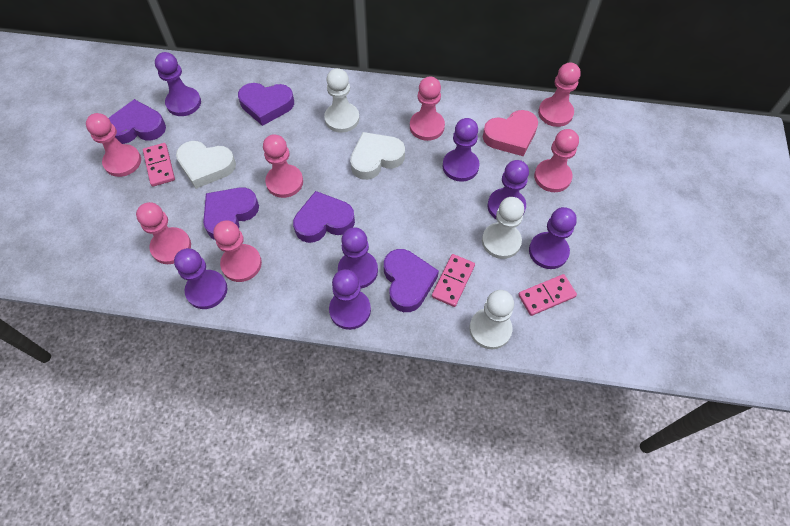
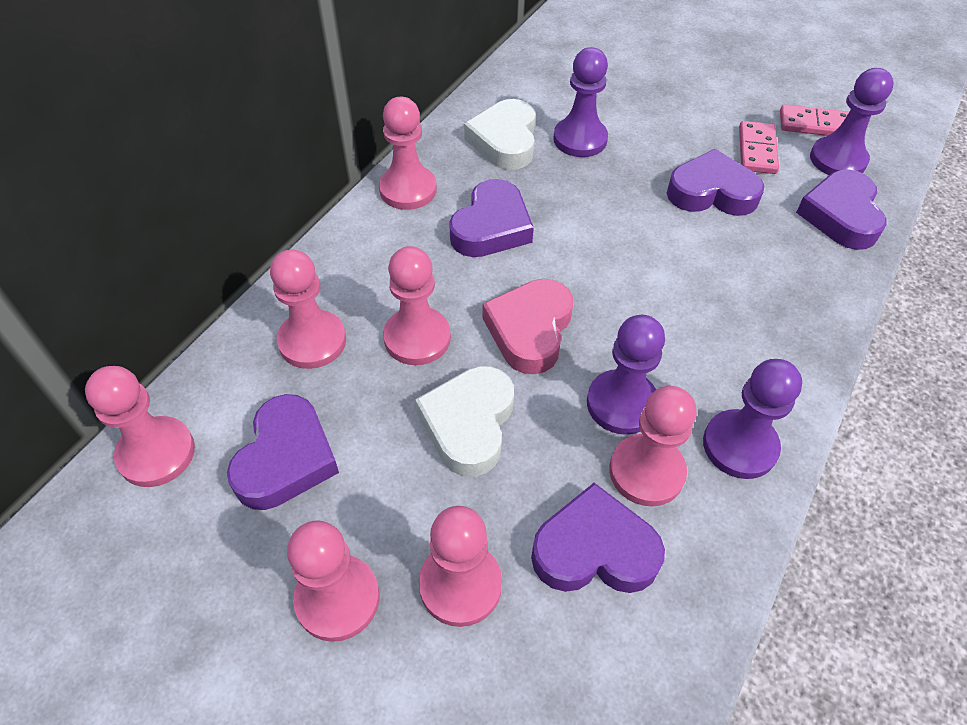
pink domino: [143,143,175,187] [432,254,475,307] [518,274,577,316] = 3 -> [739,121,779,174] [780,104,849,136] = 2
purple pawn: [155,52,201,116] [174,248,227,309] [329,269,371,330] [338,227,378,289] [443,118,479,182] [488,160,529,220] [529,207,577,269] = 7 -> [553,47,608,157] [587,315,665,435] [703,359,802,479] [810,68,894,175] = 4
white pawn: [324,68,359,133] [469,290,514,349] [482,197,524,259] = 3 -> none = 0

